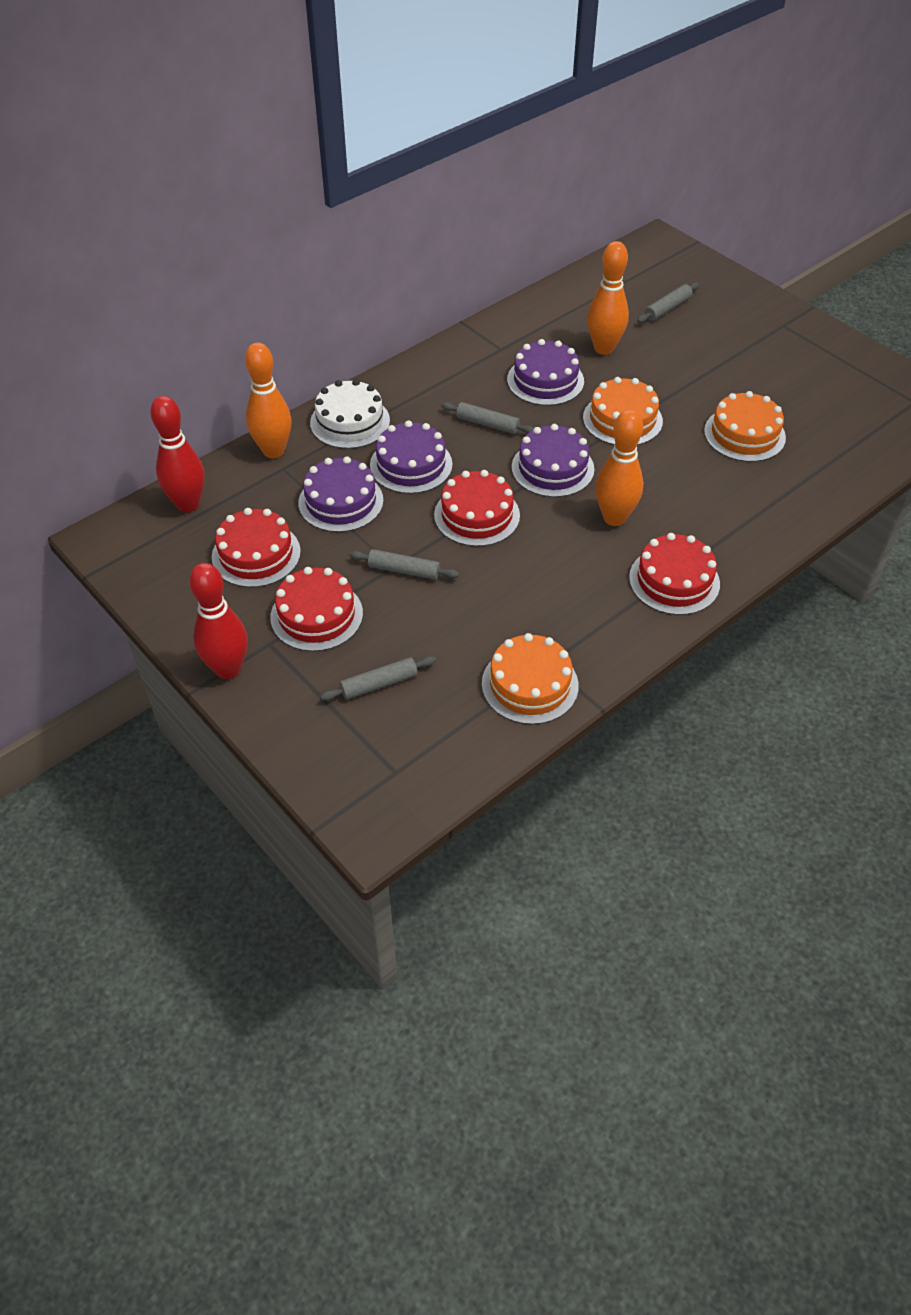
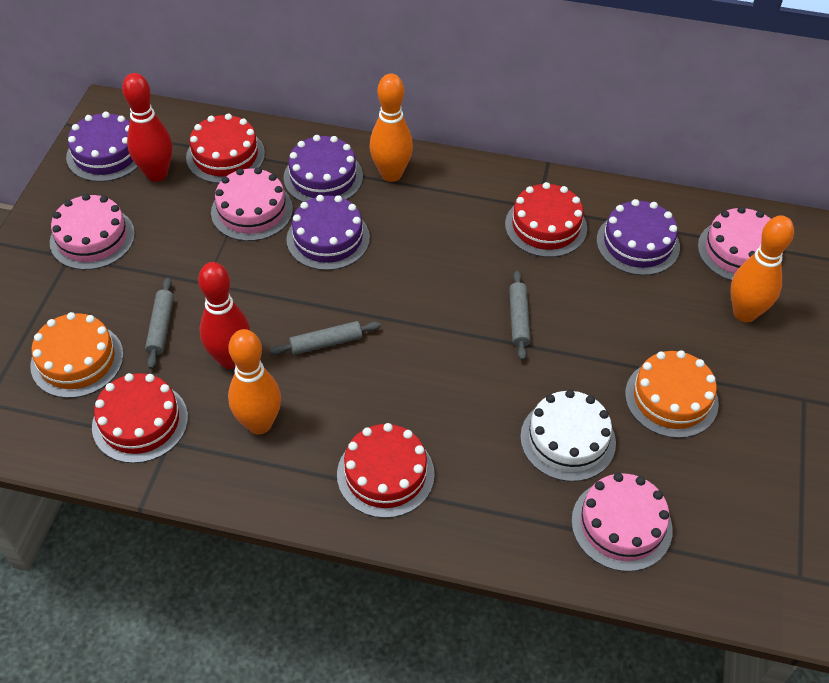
grey rolling pin: [320,656,436,701] [349,549,459,580] [441,402,534,434] [637,282,699,323] = 4 -> [145,278,174,369] [270,321,381,355] [509,271,531,361] = 3
orange cake: [482,633,579,725] [583,377,663,445] [704,391,786,462] = 3 -> [30,312,124,398] [625,350,719,438] = 2
pink cake: none = 0 -> [50,194,135,270] [211,167,293,241] [571,473,673,572] [698,206,783,281] = 4

